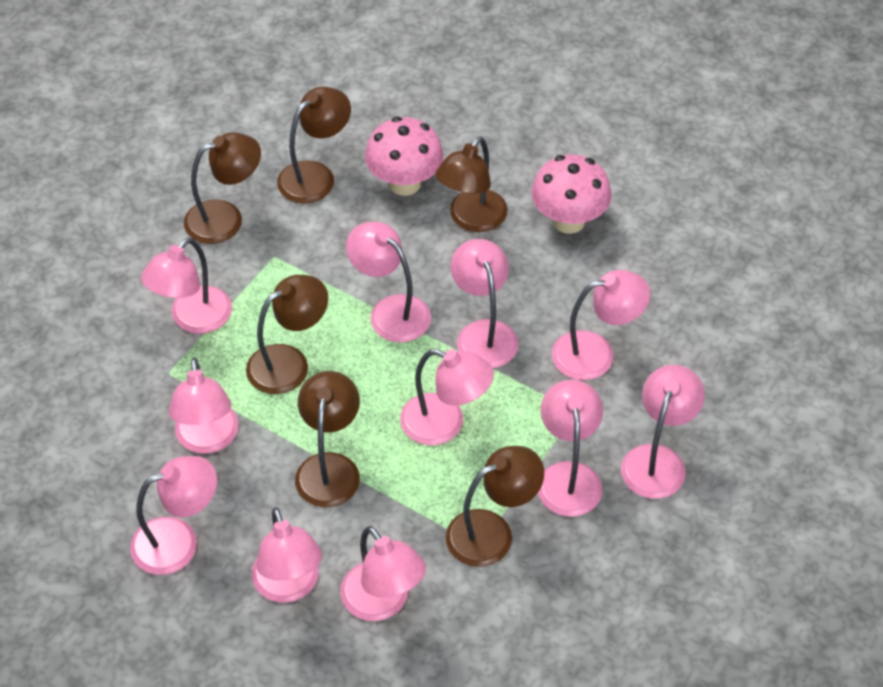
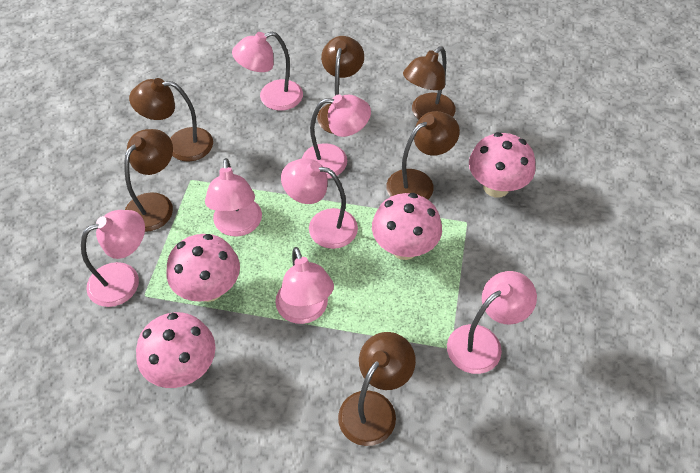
pink lamp: [130,456,217,575] [141,238,232,334] [169,358,239,453] [251,507,322,603] [340,526,426,621] [346,222,431,343] [400,349,494,445] [450,239,519,368] [538,380,603,517] [552,270,650,380] [621,365,705,499] = 11 -> [81,210,145,307] [205,158,262,236] [232,32,303,111] [275,247,334,324] [281,158,358,249] [302,94,371,179] [447,271,537,374] = 7
pink mushroom: [365,117,444,196] [531,154,612,234] = 2 -> [136,312,216,388] [166,234,240,302] [372,193,442,260] [469,132,536,198] = 4

